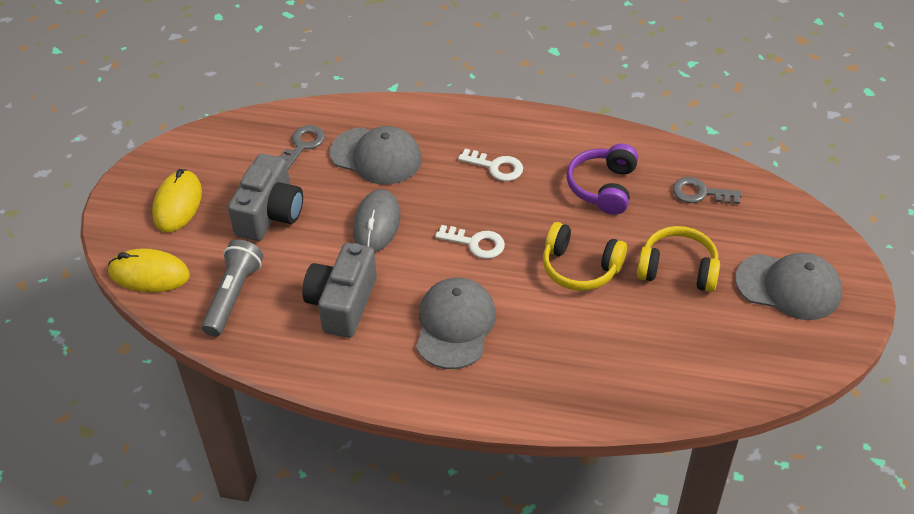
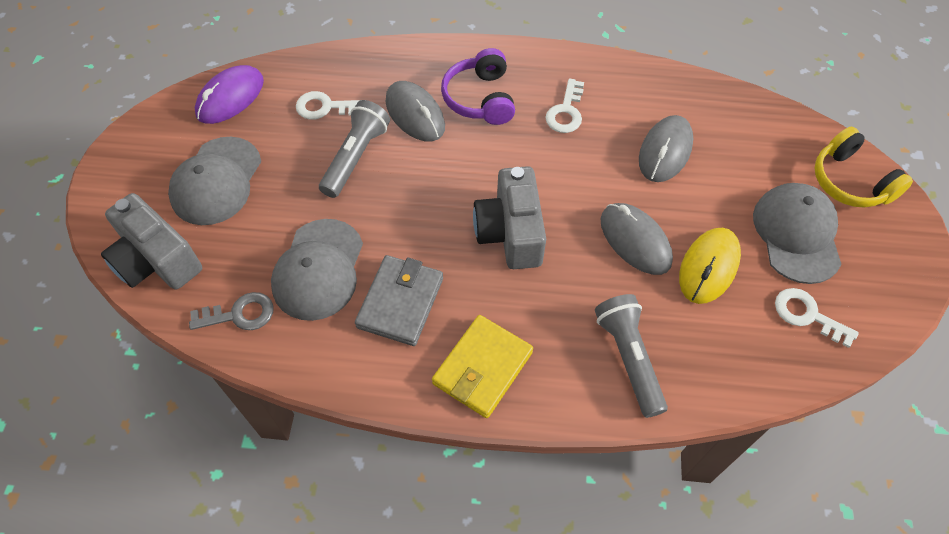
grey flashlight: [201,239,263,337] = 1 -> [319,100,390,198] [595,294,668,418] = 2
grey key: [279,125,325,169] [672,177,742,204] = 2 -> [189,292,274,330] = 1
grey mouse: [353,189,401,253] = 1 -> [386,81,445,141] [601,203,673,275] [639,115,693,182] = 3
grey wallet: none = 0 -> [355,255,443,346] = 1
purple mouse: none = 0 -> [195,65,264,124] = 1
white key: [435,225,505,259] [458,149,523,181] = 2 -> [296,91,360,120] [545,78,584,133] [775,288,859,348] = 3
yellow headphones: [543,222,627,291] [637,226,720,292] = 2 -> [814,127,913,207] = 1
yellow mouse: [108,248,190,292] [152,169,202,232] = 2 -> [679,228,741,304] = 1
yellow wallet: none = 0 -> [432,315,533,418] = 1

